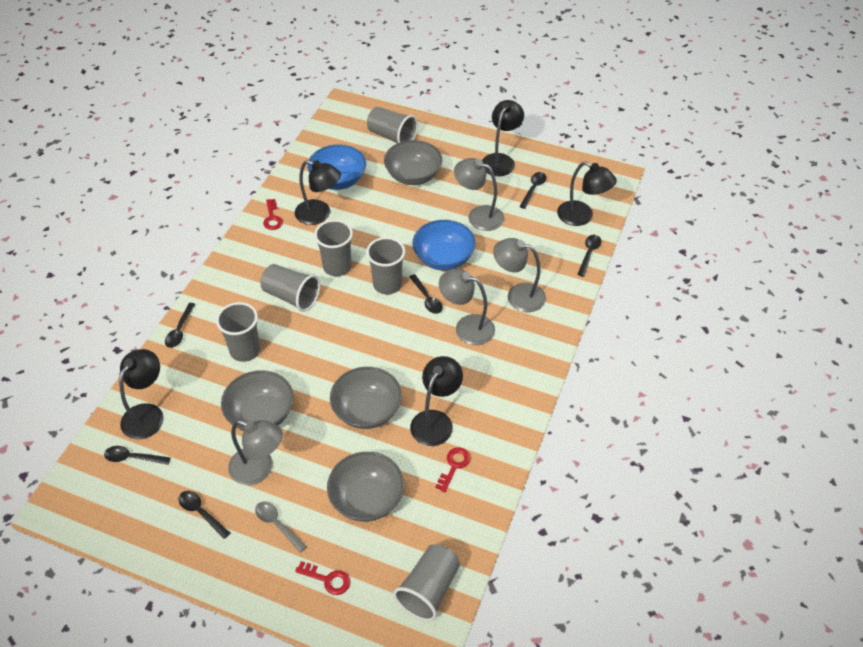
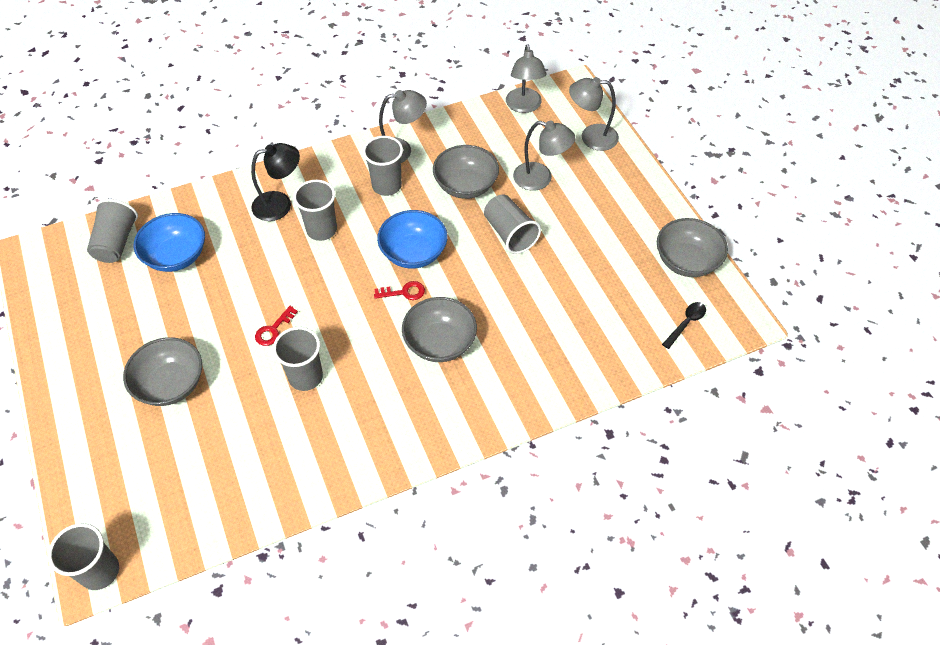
black lamp: [119,349,164,439] [295,160,341,225] [410,356,463,446] [482,100,524,176] [557,161,617,226] = 5 -> [251,143,300,221] = 1
black spoon: [104,446,171,465] [165,303,196,348] [178,491,230,539] [409,274,443,314] [519,172,546,209] [577,235,601,277] = 6 -> [662,302,706,349] = 1
grey spoon: [255,502,307,553] = 1 -> none = 0
red key: [263,199,283,230] [295,561,350,595] [435,447,470,493] = 3 -> [255,306,298,346] [374,281,425,300] = 2

